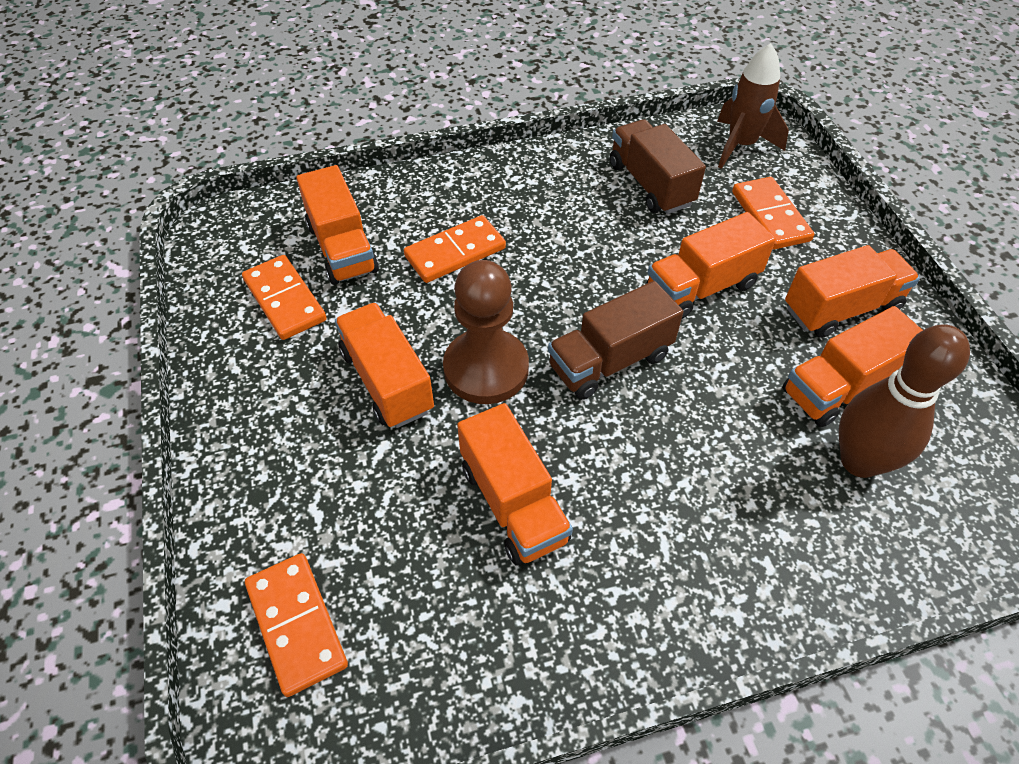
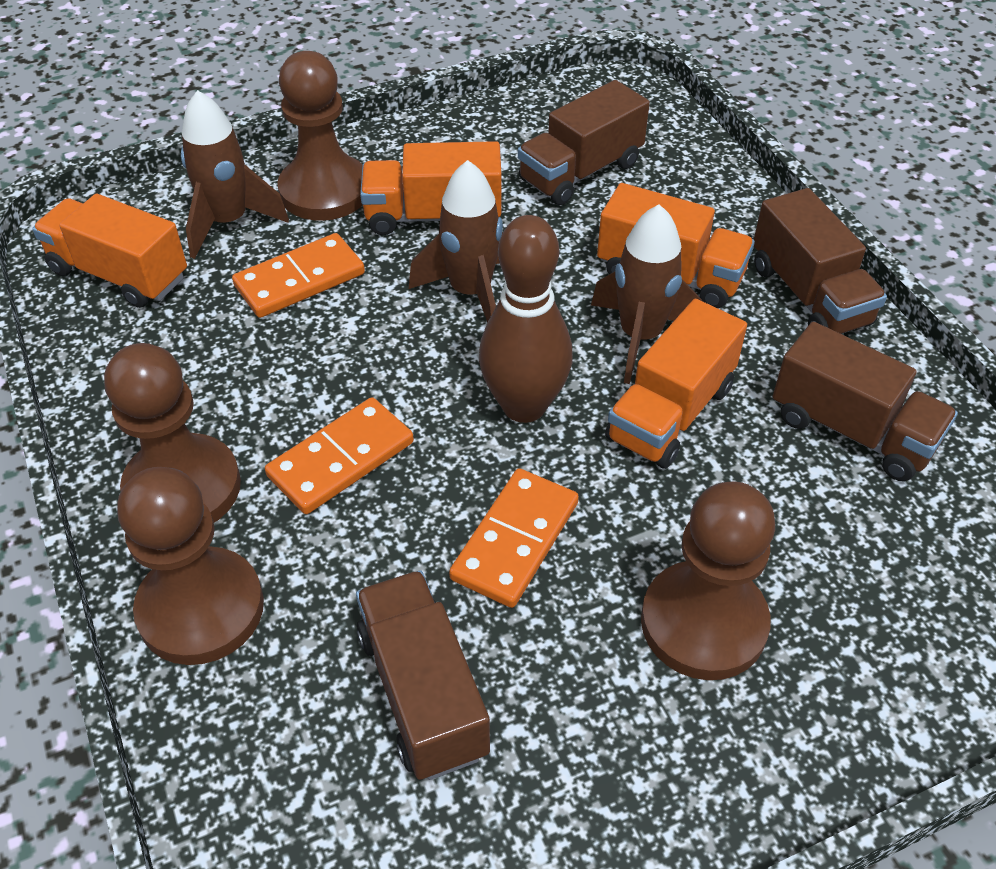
brown pawn: [443,260,529,404] = 1 -> [104,343,241,523] [117,467,264,665] [278,51,363,221] [641,481,775,680] = 4
brown rocket: [717,43,789,169] = 1 -> [181,90,289,259] [409,160,503,323] [591,204,702,384] = 3
brown truck: [548,281,683,400] [610,119,706,214] = 2 -> [356,570,490,780] [518,80,650,205] [754,188,887,334] [772,322,958,481] = 4
orange domino: [242,255,326,340] [245,553,348,697] [404,215,506,283] [732,177,814,250] = 4 -> [232,233,365,318] [265,397,414,514] [449,468,579,608] = 3
orange truck: [296,165,379,285] [335,303,434,428] [457,403,573,566] [647,212,776,319] [782,306,923,427] [785,245,920,338] = 6 -> [32,194,187,308] [360,141,502,235] [597,183,755,308] [605,299,747,469] = 4

